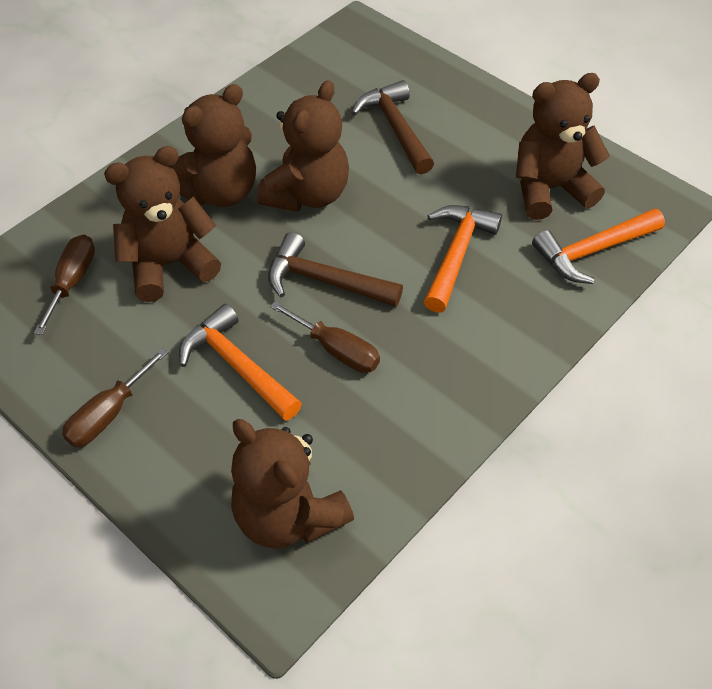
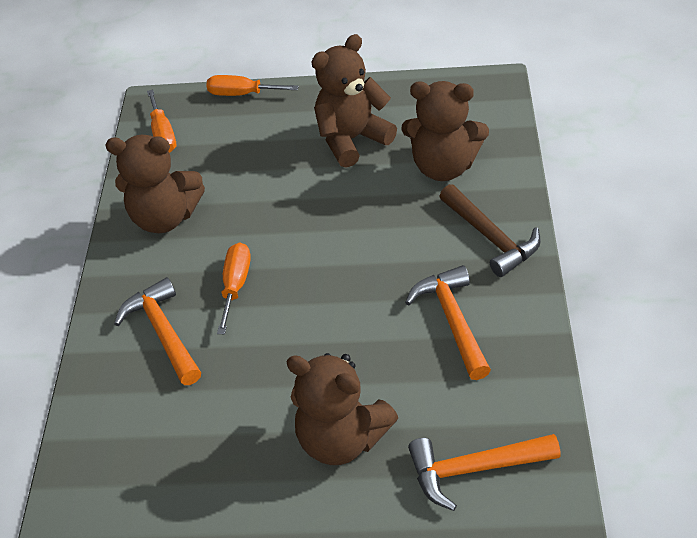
brown hammer: [268,232,403,307] [352,80,434,174] = 2 -> [439,184,541,277] = 1
brown screwdriver: [34,234,95,335] [62,348,168,447] [270,301,380,373] = 3 -> none = 0
brown teddy bear: [104,146,221,302] [172,84,256,207] [231,419,354,548] [257,80,349,212] [516,73,610,220] = 5 -> [105,135,205,233] [286,353,398,465] [311,34,397,168] [401,81,489,181] = 4
orange screwdriver: none = 0 -> [147,90,176,153] [206,75,299,96] [217,242,251,334] = 3

